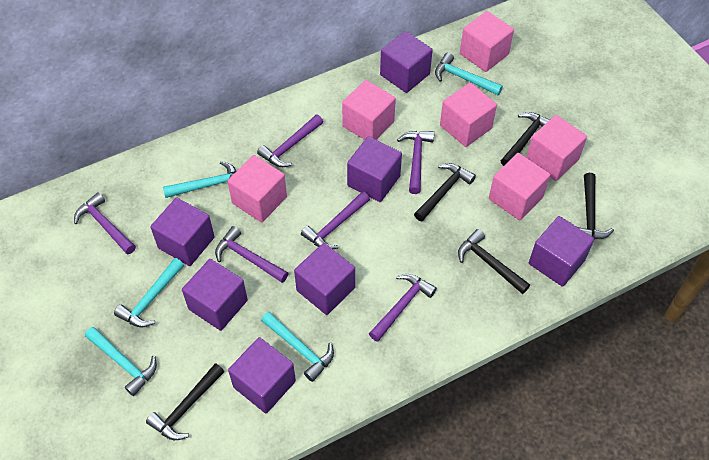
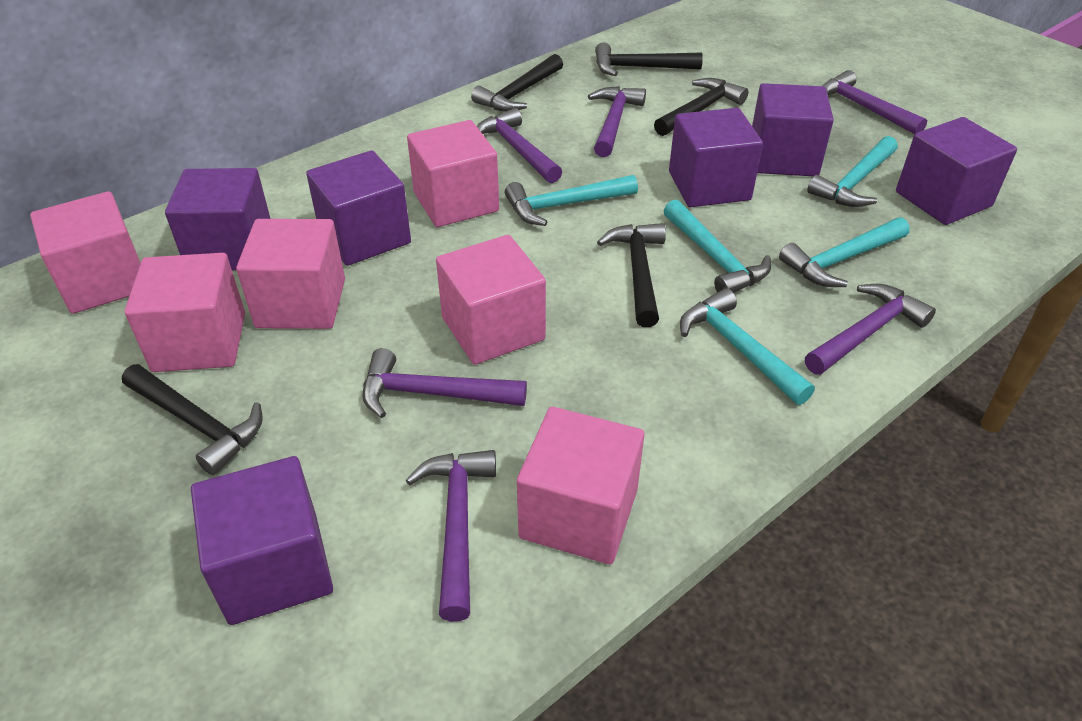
purple cube: [150,197,215,266] [182,259,248,331] [228,337,296,413] [294,243,355,315] [347,136,402,202] [380,31,433,93] [529,216,594,287] = 7 -> [165,168,270,270] [191,456,333,625] [306,150,411,266] [669,108,763,207] [752,83,834,176] [896,117,1017,225] = 6

